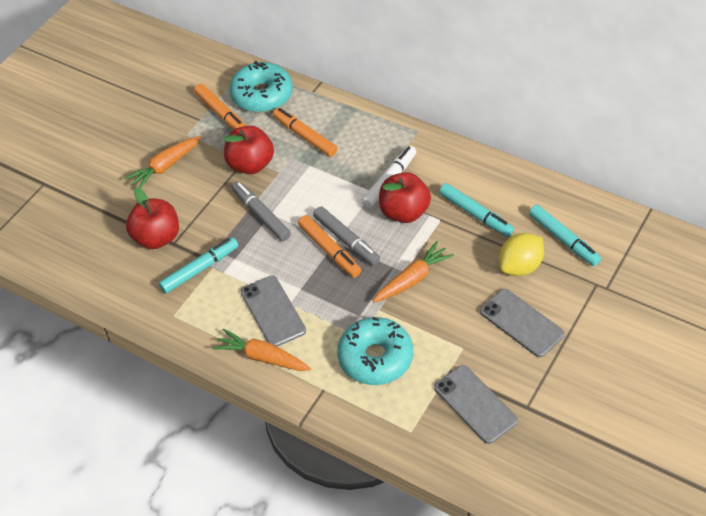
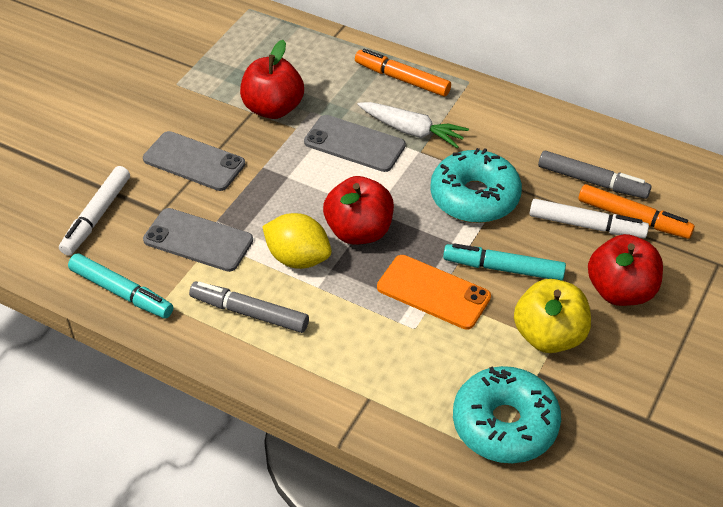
orange carrot: [124,136,201,189] [213,328,311,371] [373,241,454,302] = 3 -> none = 0
orange marker: [194,84,246,130] [273,108,338,157] [298,215,361,277] = 3 -> [355,49,451,97] [578,184,695,239] = 2
orange phone: none = 0 -> [377,255,491,330] = 1
turquoise marker: [158,237,238,294] [439,183,514,237] [529,205,601,266] = 3 -> [68,253,173,319] [443,243,566,281] = 2
white carrot: none = 0 -> [357,102,469,148] = 1
white marker: [362,146,417,208] = 1 -> [59,166,130,256] [529,199,649,238] = 2
yellow apple: none = 0 -> [514,279,591,353] = 1

